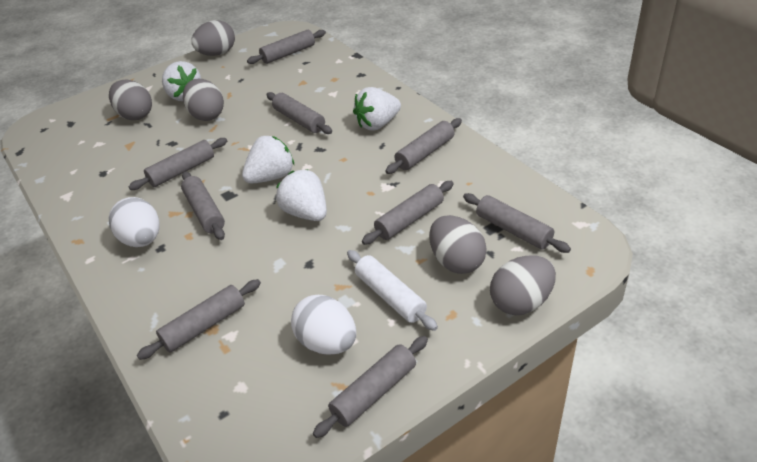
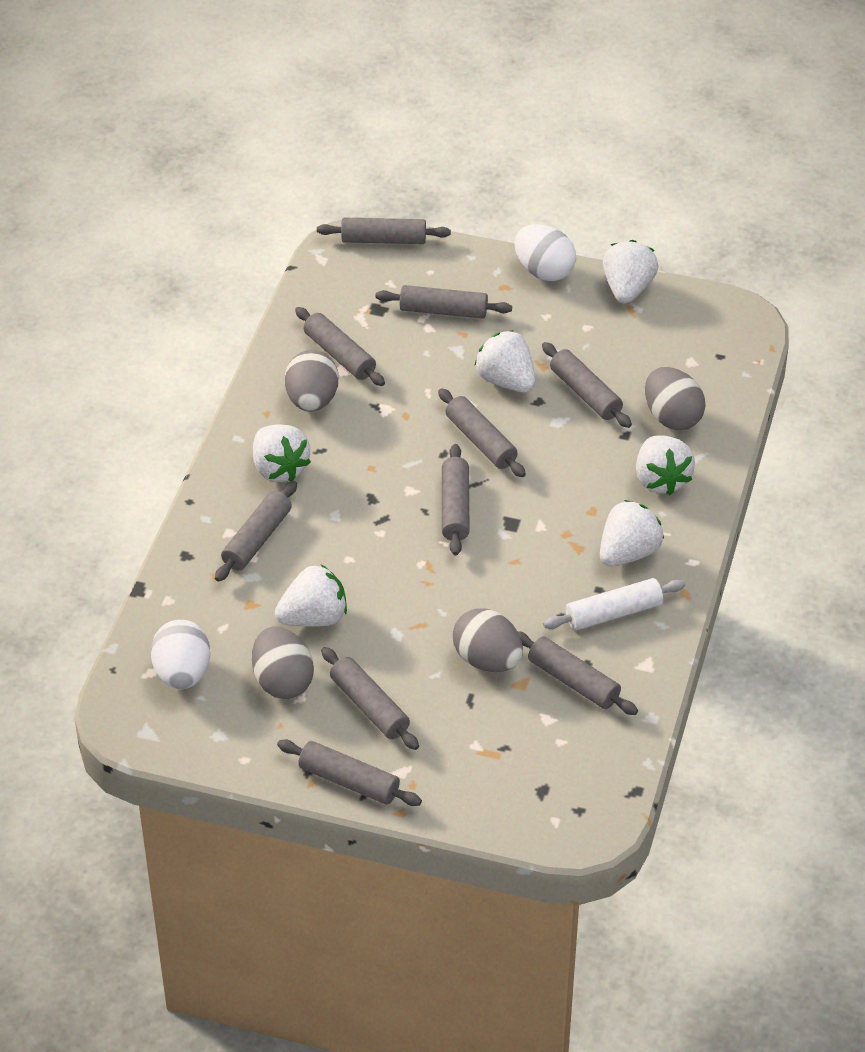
grey egg: [109,80,152,120] [183,79,224,121] [191,20,235,56] [429,215,487,274] [490,256,556,315] = 5 -> [252,626,314,699] [285,350,339,412] [453,608,523,672] [645,367,706,430] = 4
grey rolling pin: [128,138,227,190] [137,279,261,360] [181,171,225,240] [247,30,326,64] [266,92,332,134] [313,336,428,438] [362,181,454,245] [385,118,462,174] [463,193,571,253] = 9 -> [215,481,297,582] [277,739,422,806] [295,307,385,386] [317,218,451,244] [321,647,419,750] [375,285,512,319] [438,388,526,477] [442,444,470,555] [517,631,638,715] [542,342,632,428] = 10
white strawberry: [162,61,201,101] [242,136,294,184] [276,169,327,221] [353,87,401,130] = 4 -> [253,424,311,482] [275,565,347,627] [474,330,535,392] [600,500,664,566] [603,240,658,303] [636,436,695,495] = 6

